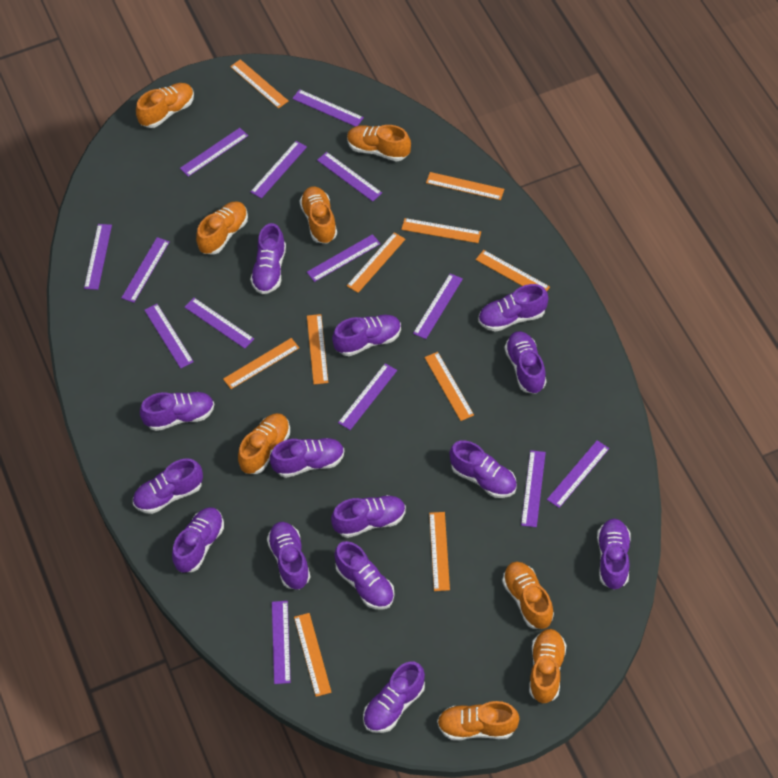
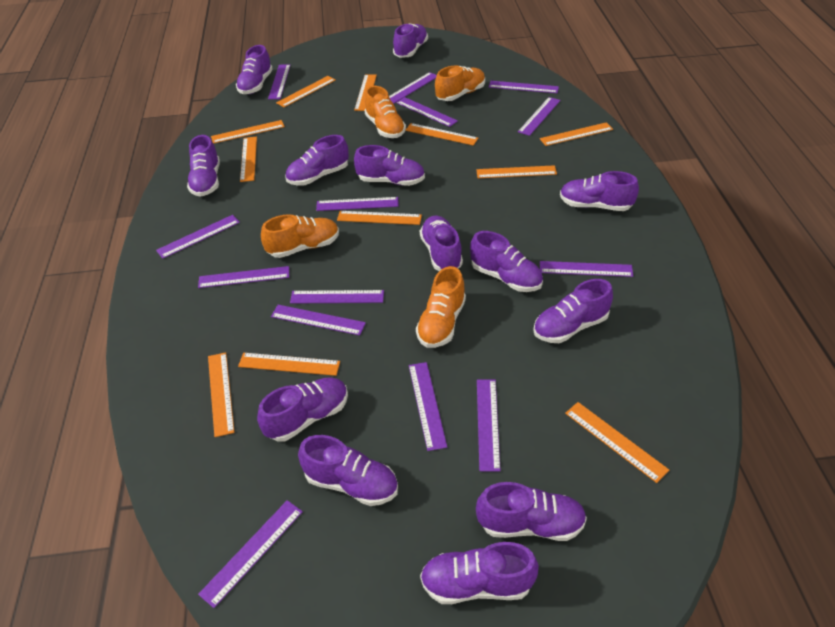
orange ruler: [223,338,299,389] [230,59,288,109] [294,613,332,697] [307,314,328,385] [347,232,405,293] [401,218,481,243] [424,352,474,421] [426,172,504,200] [429,512,450,591] [476,250,550,291] = 10 -> [208,352,235,437] [211,120,285,144] [238,353,340,376] [240,137,257,182] [276,76,336,107] [337,211,422,225] [354,74,377,111] [405,123,478,146] [476,165,557,178] [540,122,613,146] [565,402,669,483] = 11
orange shoe: [136,83,194,128] [196,201,248,255] [238,413,290,474] [300,186,337,244] [347,125,411,161] [437,701,520,741] [502,562,554,629] [529,629,567,703] = 8 -> [261,214,339,258] [365,86,406,138] [416,266,466,348] [435,65,485,101] = 4
purple shoe: [133,458,203,514] [140,392,214,431] [172,507,224,573] [250,223,286,294] [267,522,310,589] [270,438,344,478] [331,495,406,538] [332,315,401,356] [334,541,395,610] [363,661,425,733] [449,440,517,498] [478,284,548,332] [505,331,546,394] [597,519,631,590] = 14 -> [187,135,220,197] [236,45,273,94] [257,377,348,442] [285,135,349,186] [298,435,398,506] [354,145,425,186] [393,23,428,58] [420,216,463,271] [420,542,539,604] [470,231,543,292] [476,482,587,541] [533,279,613,343] [560,171,639,211] = 13

